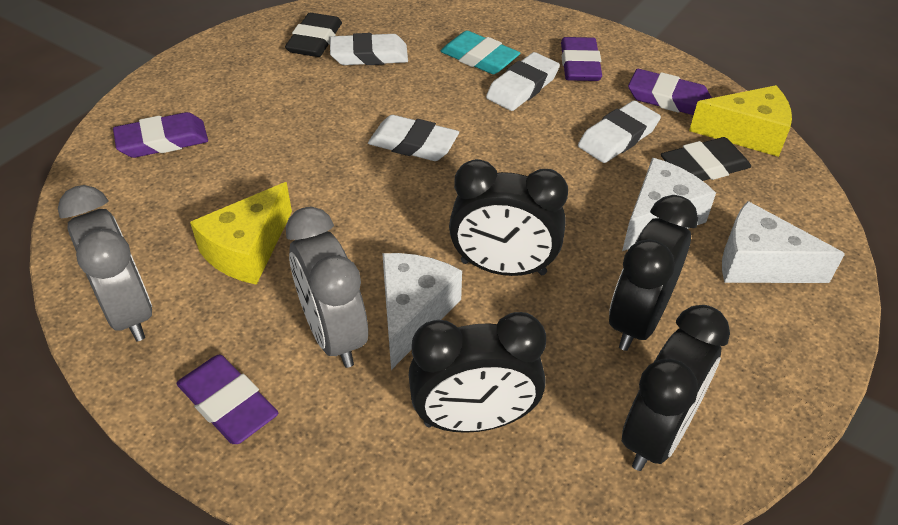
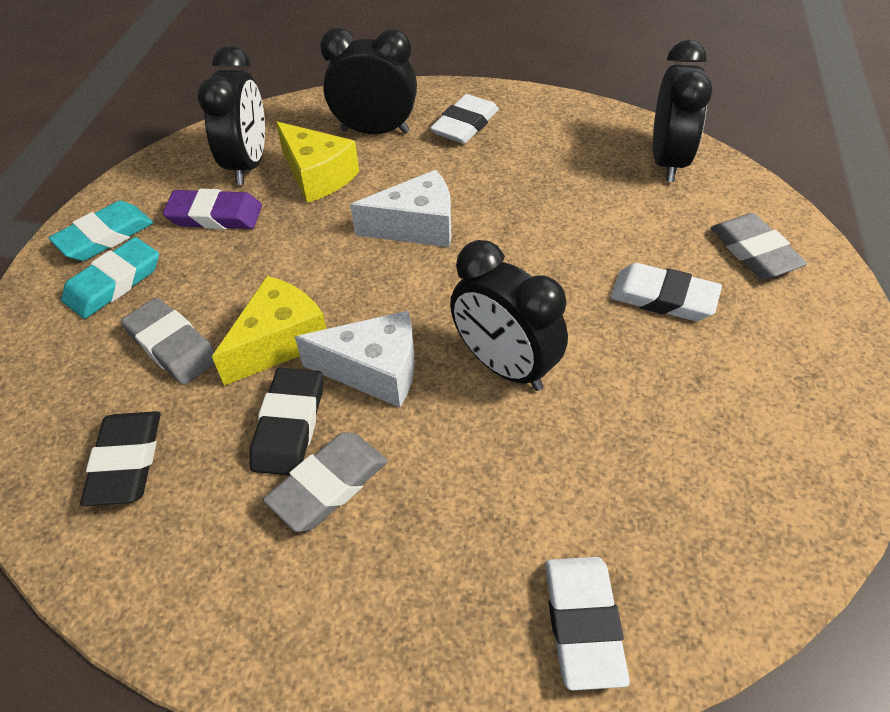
grey clock: [58,185,152,341] [286,207,368,368] = 2 -> none = 0
grey eraser: none = 0 -> [121,298,215,385] [263,432,388,532] [711,213,807,279] = 3
purple eraser: [113,112,208,158] [177,354,278,444] [561,37,602,81] [628,69,712,115] = 4 -> [163,189,262,229] = 1
turquoise eraser: [440,31,520,74] = 1 -> [49,201,153,261] [61,237,159,319] = 2
white cheese: [382,253,462,370] [622,158,716,251] [722,201,845,283] = 3 -> [295,311,415,407] [350,170,451,247] = 2
white eraser: [330,33,408,65] [368,115,459,161] [486,52,560,111] [578,101,661,163] = 4 -> [430,94,499,144] [545,557,630,690] [610,263,722,321] = 3

